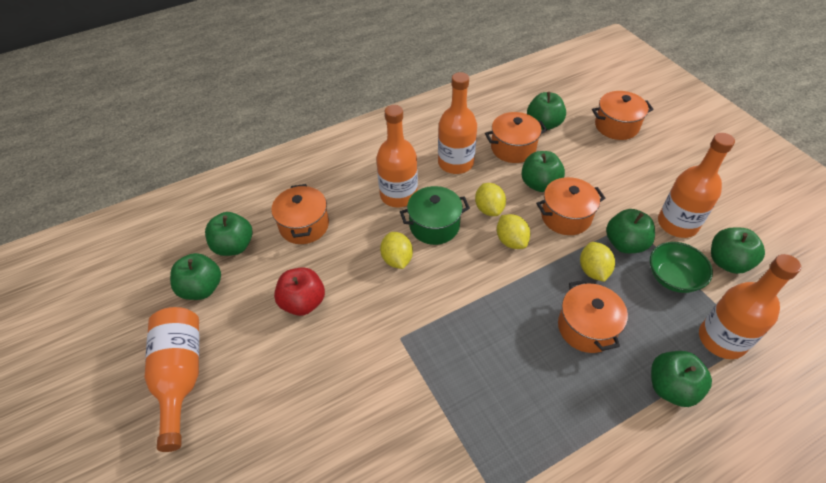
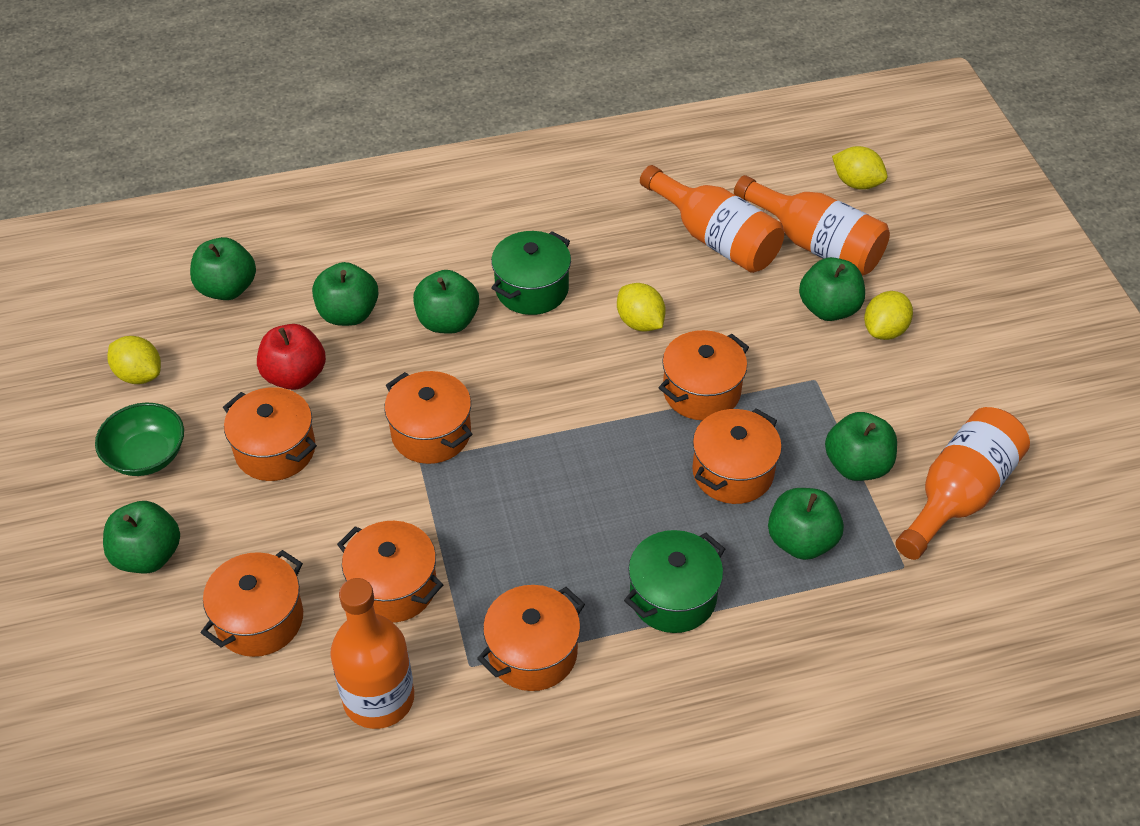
green pot: [400,186,470,245] = 1 -> [491,231,571,315] [624,530,725,633] = 2
orange bottle: [144,307,199,452] [376,105,418,207] [438,72,477,174] [658,133,735,238] [699,254,801,359] = 5 -> [330,578,414,729] [640,165,784,273] [734,175,890,276] [895,407,1030,560] = 4
orange pot: [271,184,329,244] [485,112,547,163] [536,177,605,235] [558,279,628,353] [592,91,654,140] = 5 -> [201,550,303,657] [223,387,317,481] [337,521,443,623] [384,371,472,464] [477,585,585,691] [659,330,749,421] [692,408,782,504] = 7

